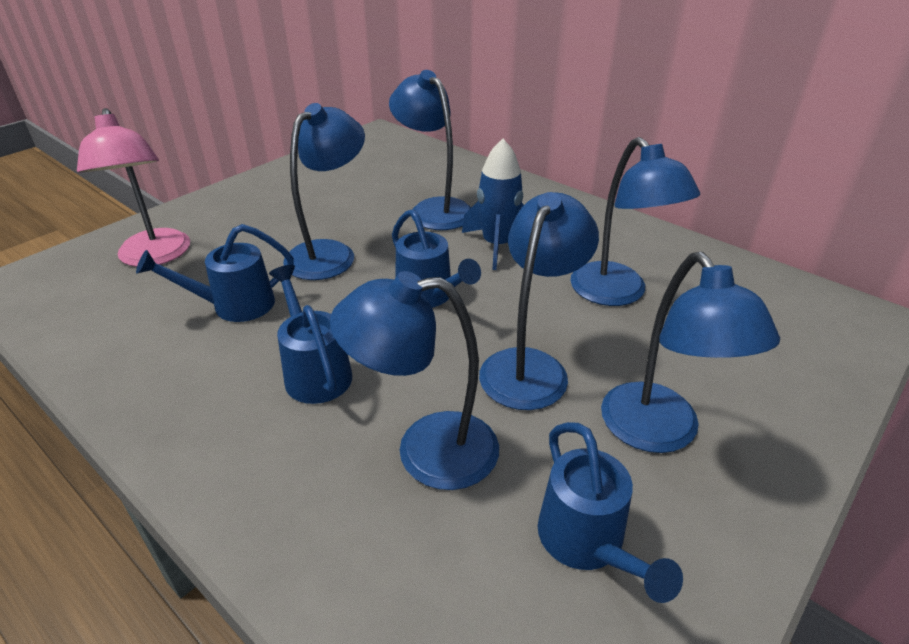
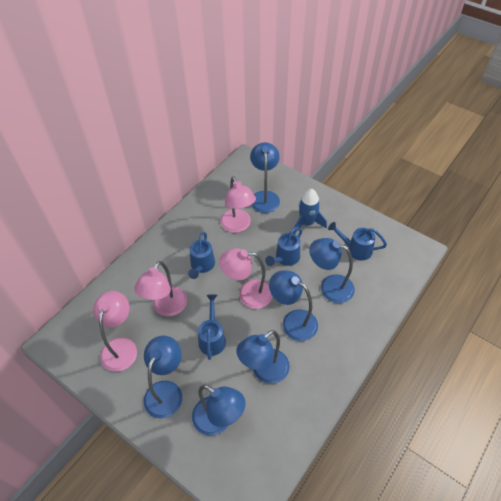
pink lamp: [77,108,190,267] = 1 -> [93,291,137,372] [134,261,187,316] [219,248,273,309] [220,176,256,233] = 4

